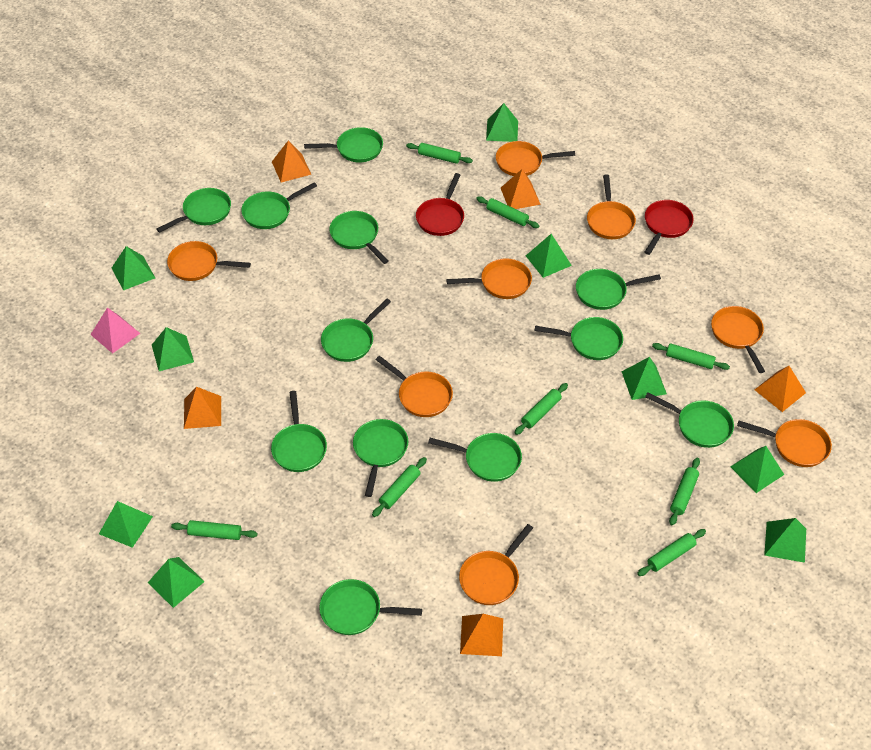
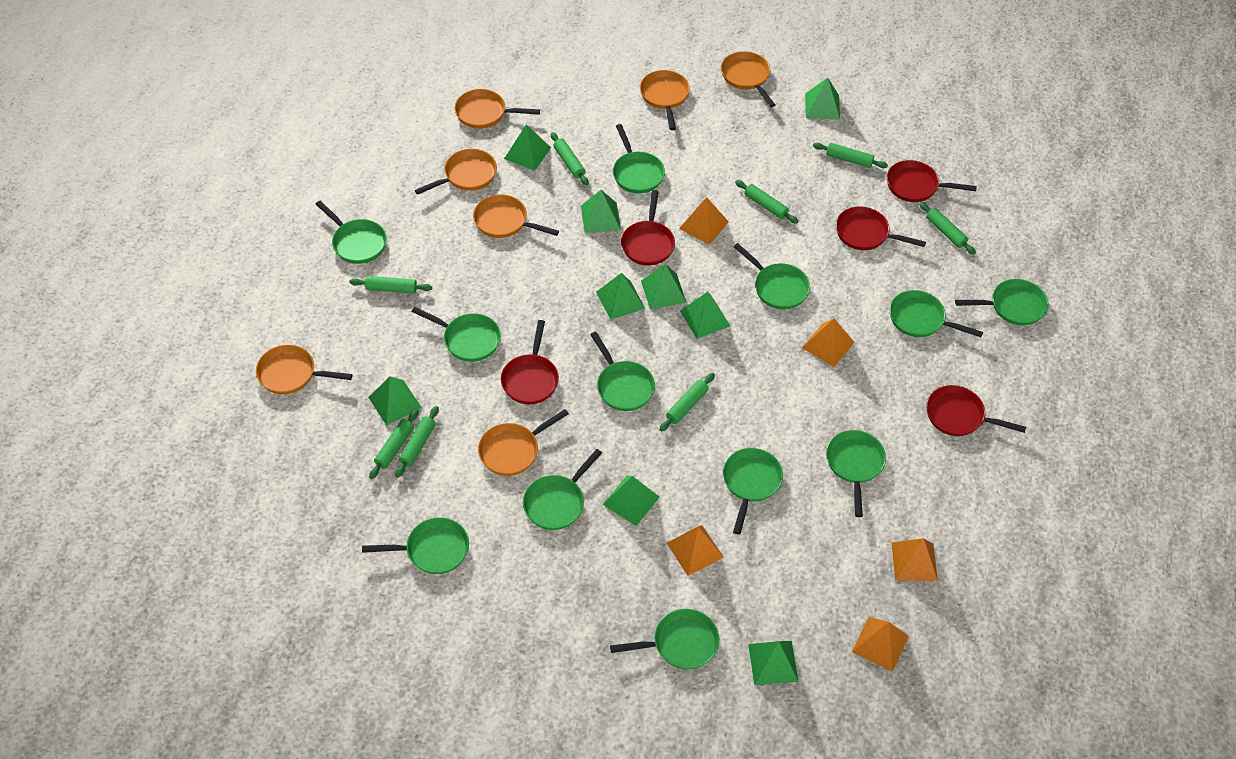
orange pan: [167,241,251,281] [376,356,453,417] [446,258,532,299] [459,524,533,605] [496,141,575,176] [587,175,636,239] [711,306,765,373] [737,419,832,467] = 8 -> [256,345,352,395] [415,149,497,195] [455,89,540,129] [473,194,559,238] [478,409,569,476] [640,70,690,130] [721,51,775,107] = 7
pink pyramid: [90,308,140,354] = 1 -> none = 0
red pan: [416,173,464,236] [645,200,694,255] = 2 -> [501,320,559,404] [621,190,675,266] [836,206,926,250] [887,160,977,202] [927,385,1026,436] = 5

